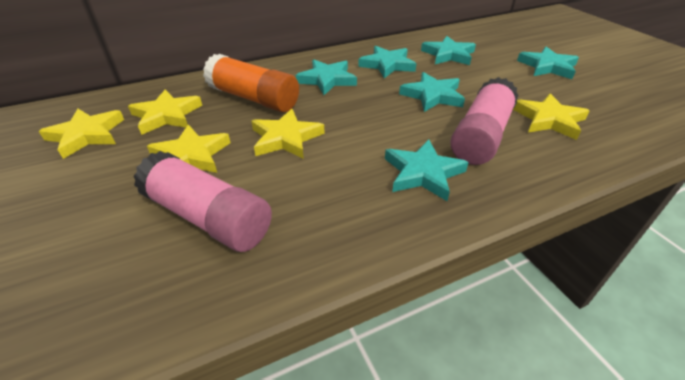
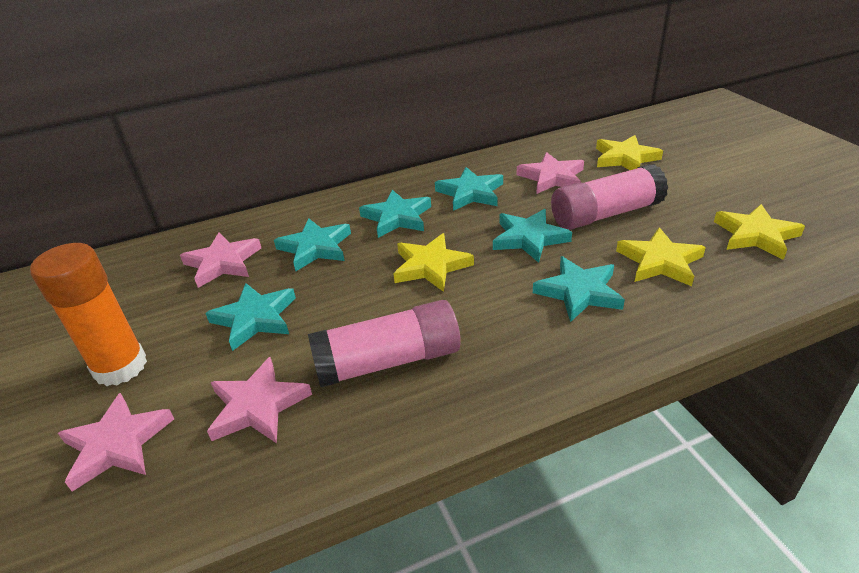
pink star: none = 0 -> [58,393,174,492] [180,232,261,288] [207,357,312,443] [517,152,584,194] = 4
yellow star: [39,109,124,159] [128,90,202,135] [147,125,230,173] [251,109,325,159] [513,93,589,140] = 5 -> [393,233,474,292] [596,135,663,170] [616,227,706,286] [714,204,805,260] = 4

